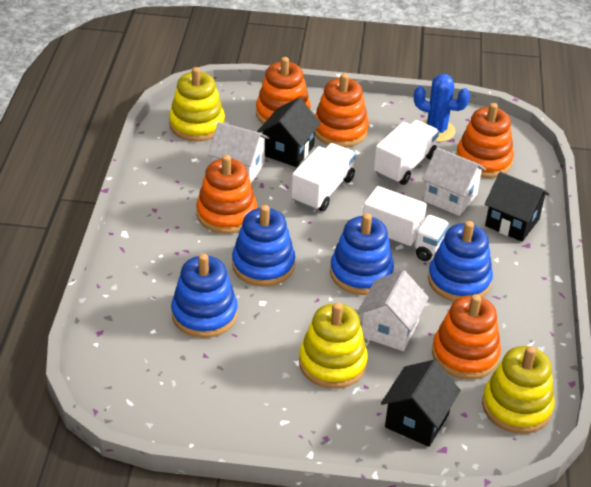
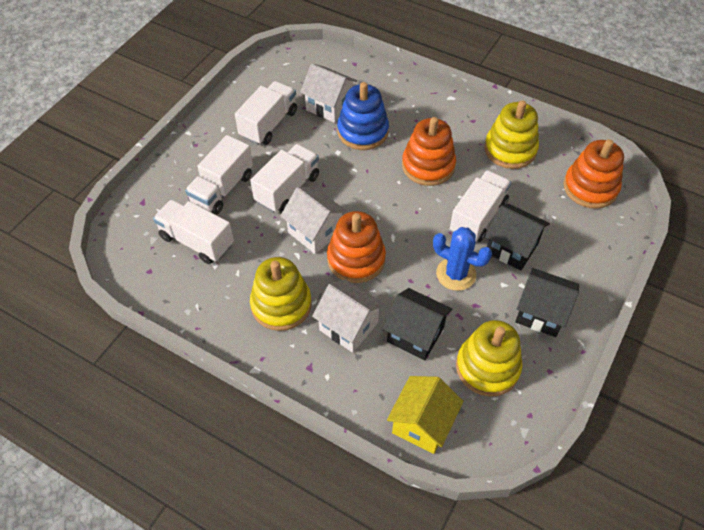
blue stacking toy: [171,254,238,338] [232,205,295,287] [330,213,394,295] [428,221,493,301] = 4 -> [337,82,389,150] = 1
orange stacking toy: [196,155,257,234] [256,57,311,124] [315,73,369,147] [432,294,501,380] [456,103,514,178] = 5 -> [327,211,386,283] [402,117,456,186] [564,139,624,209] = 3
white truck: [291,143,356,211] [363,186,449,261] [374,120,439,185] = 3 -> [153,199,234,264] [185,135,253,215] [235,81,297,145] [250,144,319,213] [450,170,511,242] = 5
yellow house: none = 0 -> [387,376,464,454] = 1

